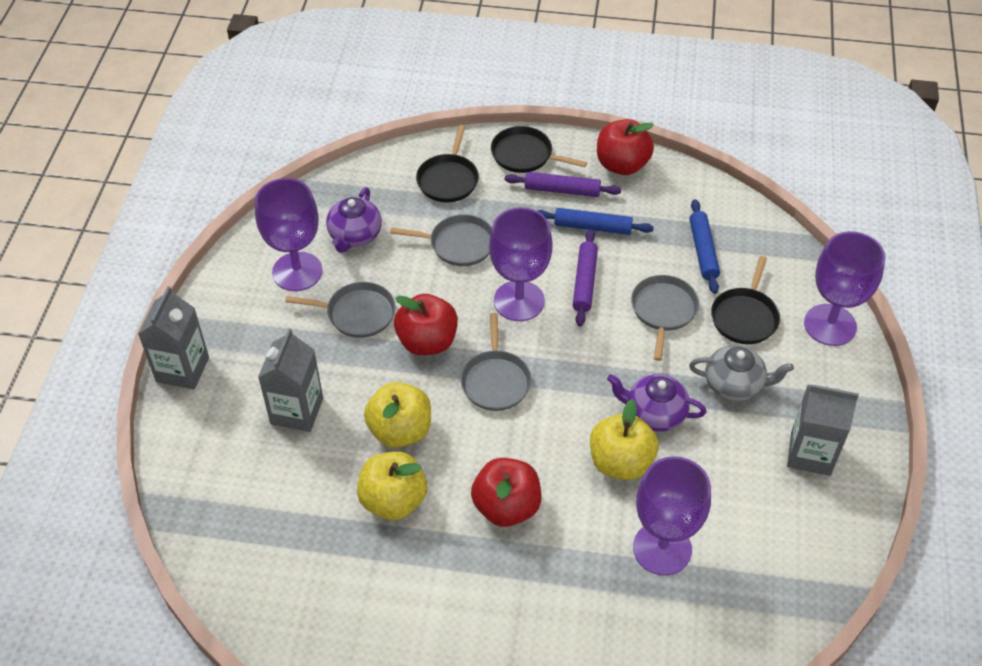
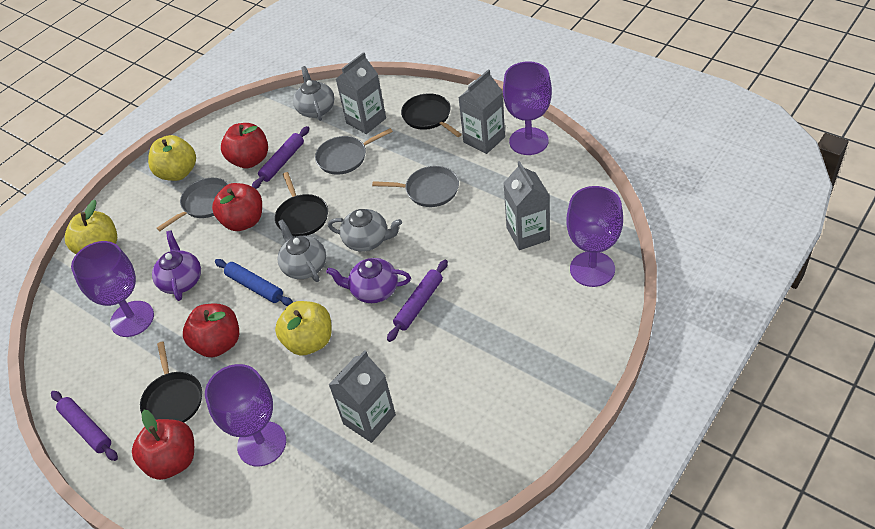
blue rolling pin: [538,208,654,235] [689,199,720,294] = 2 -> [215,259,293,306] = 1
grey carton: [138,286,209,389] [258,328,323,432] [787,384,859,476] = 3 -> [329,351,396,443] [336,52,386,134] [458,69,505,154] [503,161,550,250] = 4
grey pan: [285,282,396,338] [390,214,492,266] [461,313,532,411] [631,275,699,361] = 4 -> [157,178,229,231] [315,128,393,175] [372,166,459,207] = 3
grey teapot: [689,345,794,401] = 1 -> [277,219,326,282] [293,66,334,121] [328,209,402,252] = 3
purple rolling pin: [505,172,621,197] [573,229,598,326] = 2 -> [51,391,118,461] [252,126,309,189] [387,260,448,342] = 3
red apple: [394,294,458,355] [471,458,541,527] [597,119,654,175] = 3 -> [132,410,194,480] [183,304,239,357] [212,183,262,231] [221,123,268,168] = 4

